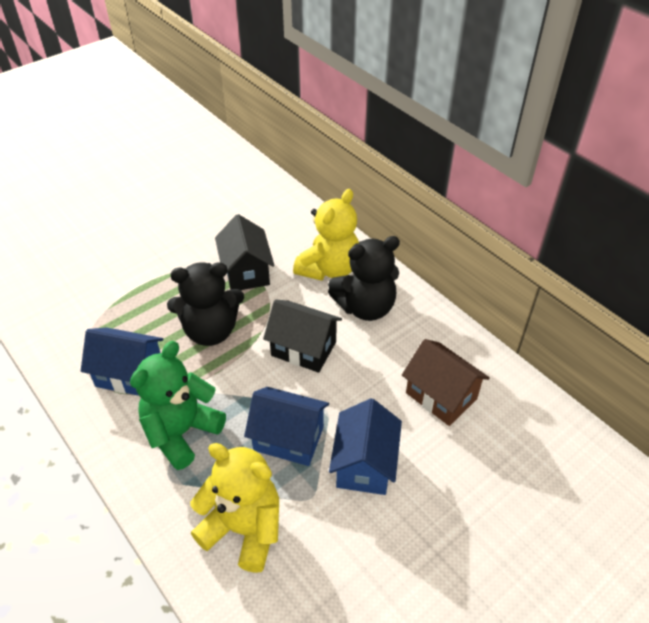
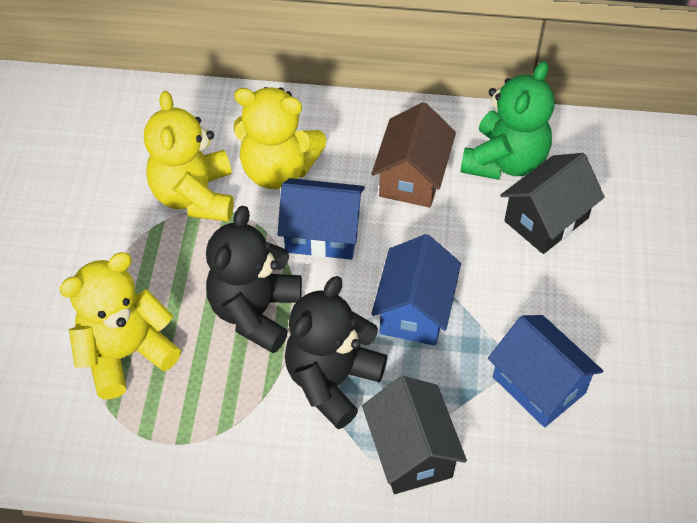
yellow teddy bear: [190,443,279,573] [293,189,359,281] = 2 -> [59,252,181,399] [144,91,234,221] [234,87,326,189] = 3

